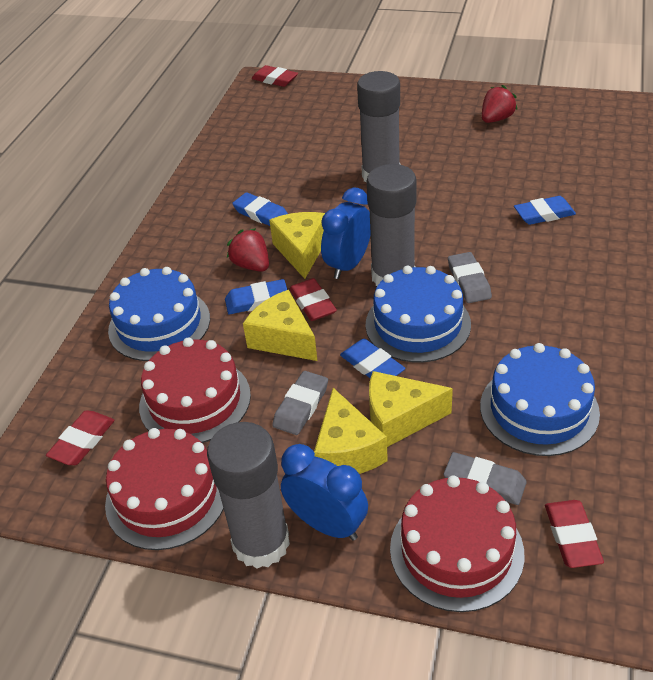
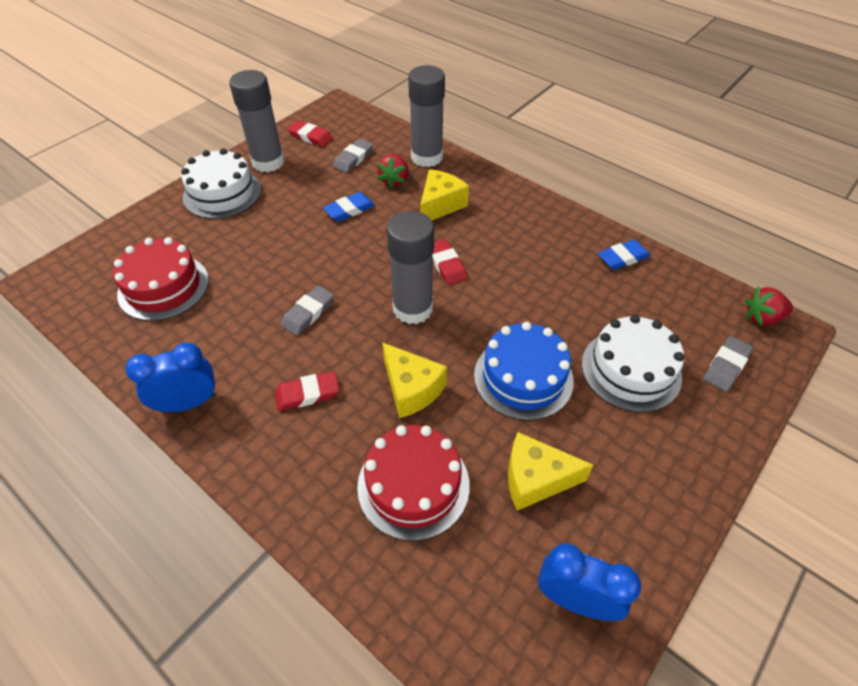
blue cake: [108,267,210,361] [365,266,471,363] [480,343,600,456] = 3 -> [474,322,574,420] = 1
blue eraser: [225,279,287,314] [232,192,288,226] [340,339,405,379] [514,196,576,225] = 4 -> [323,192,375,221] [598,239,651,270] = 2
red cake: [105,428,224,550] [139,338,251,443] [390,475,525,612] = 3 -> [113,237,209,321] [357,425,470,541] = 2
red eraser: [46,410,115,465] [252,65,298,87] [289,278,337,321] [545,500,604,568] = 4 -> [275,371,339,411] [287,120,333,147] [432,239,467,285] = 3
white cake: none = 0 -> [181,148,261,219] [582,315,684,412] = 2
yellow cheese: [243,290,318,361] [269,212,325,279] [314,388,388,474] [369,371,453,447] = 4 -> [382,342,447,418] [420,169,469,221] [508,432,594,511] = 3

